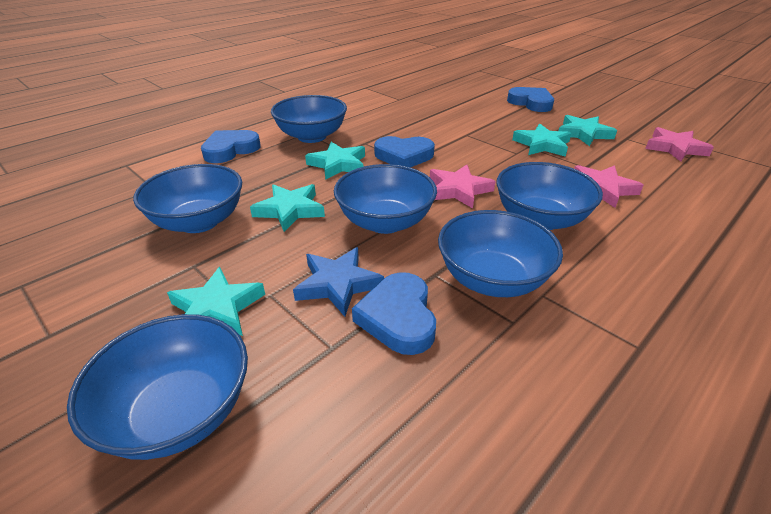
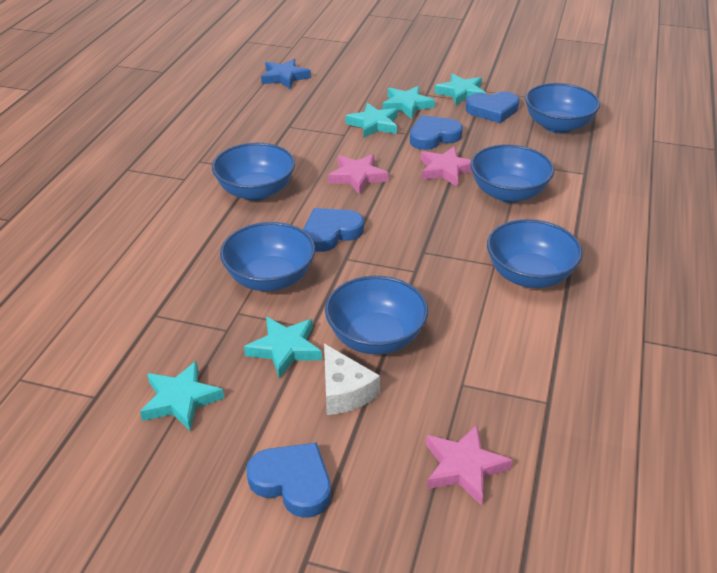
white cheese: none = 0 -> [324,344,380,415] = 1

